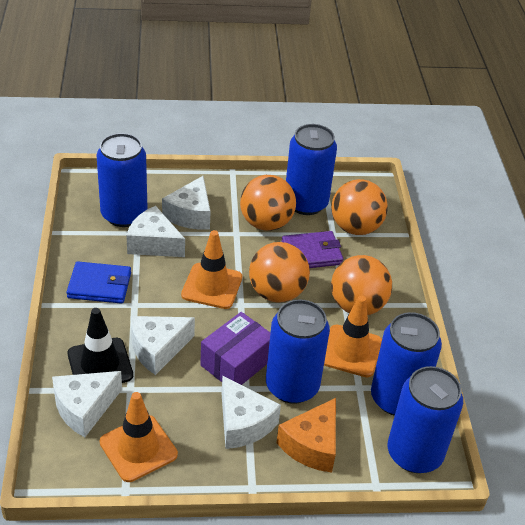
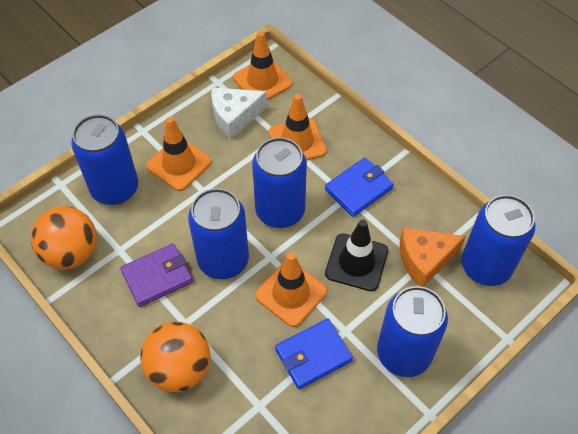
blue wallet: [67,261,131,304] = 1 -> [275,319,353,389] [325,158,394,217] = 2
orange ball: [240,175,296,231] [249,242,310,303] [331,255,392,315] [332,179,388,235] = 4 -> [31,206,97,269] [140,322,211,392] = 2
orange traffic cone: [100,392,178,482] [181,230,243,309] [324,296,382,377] = 3 -> [146,117,212,191] [233,31,293,100] [255,252,327,327] [268,94,327,161] = 4
purple box: [200,312,270,385] = 1 -> none = 0
white cheese: [52,371,122,437] [126,206,185,257] [131,316,195,375] [162,176,211,230] [221,376,281,449] = 5 -> [211,88,267,140] = 1

